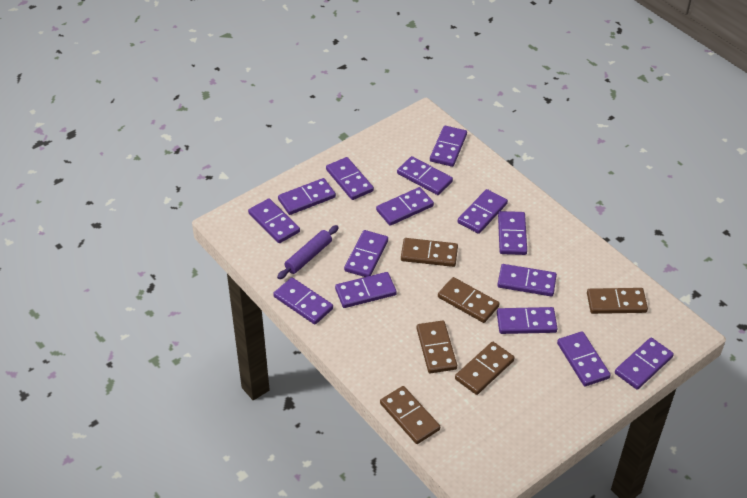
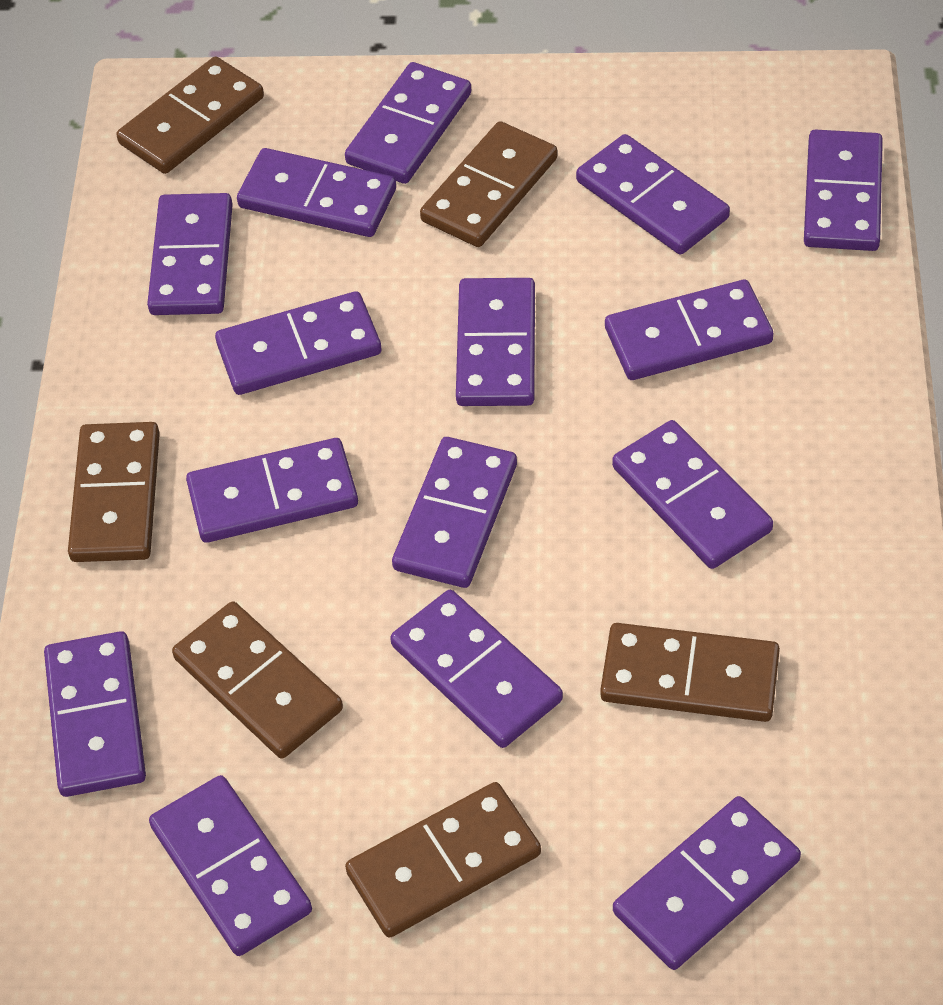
purple rolling pin: [277,225,339,279] = 1 -> none = 0

